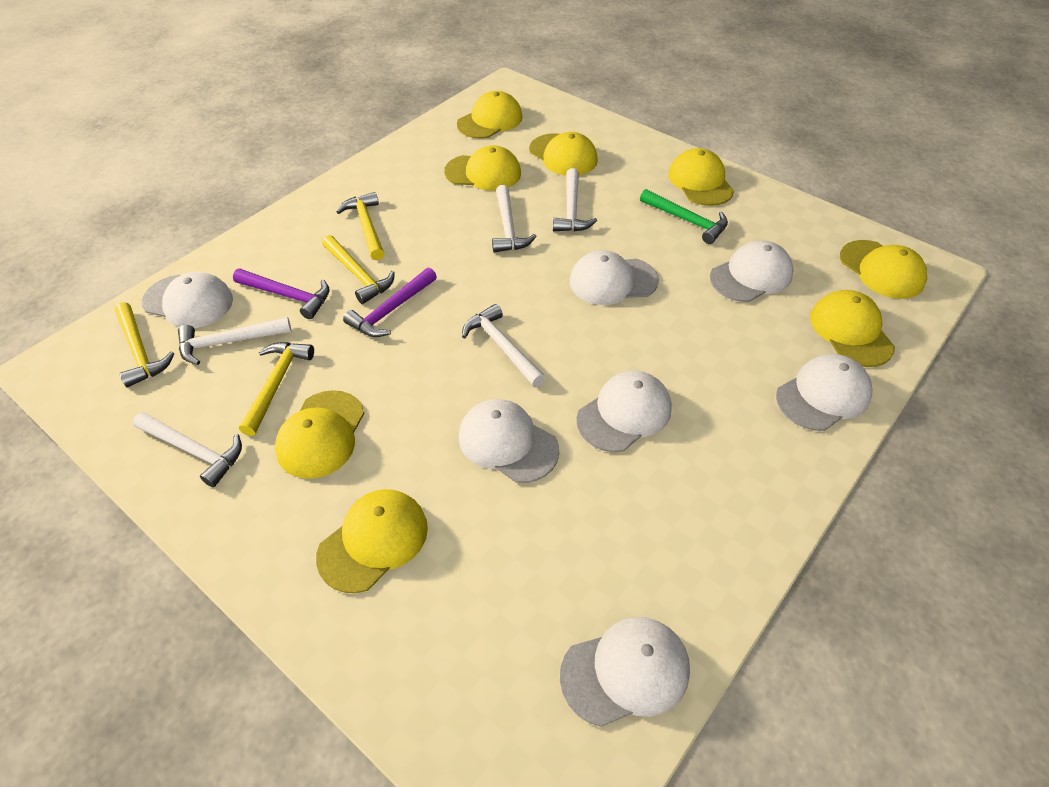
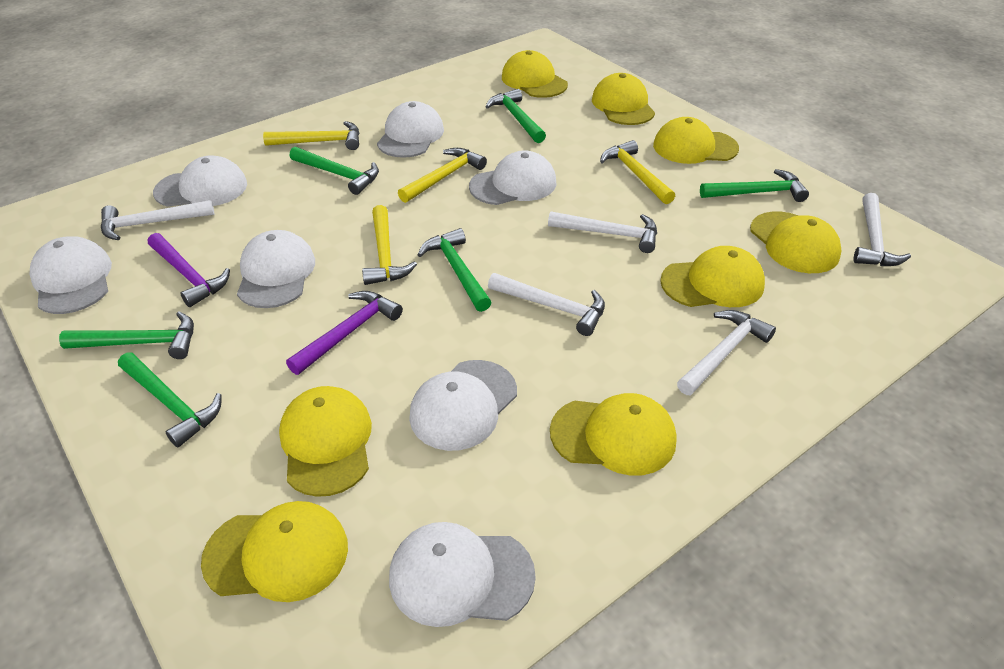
green hammer: [640,189,728,244] = 1 -> [59,312,194,359] [118,352,221,448] [290,147,379,195] [418,228,492,312] [485,89,546,143] [700,169,809,202] = 6

